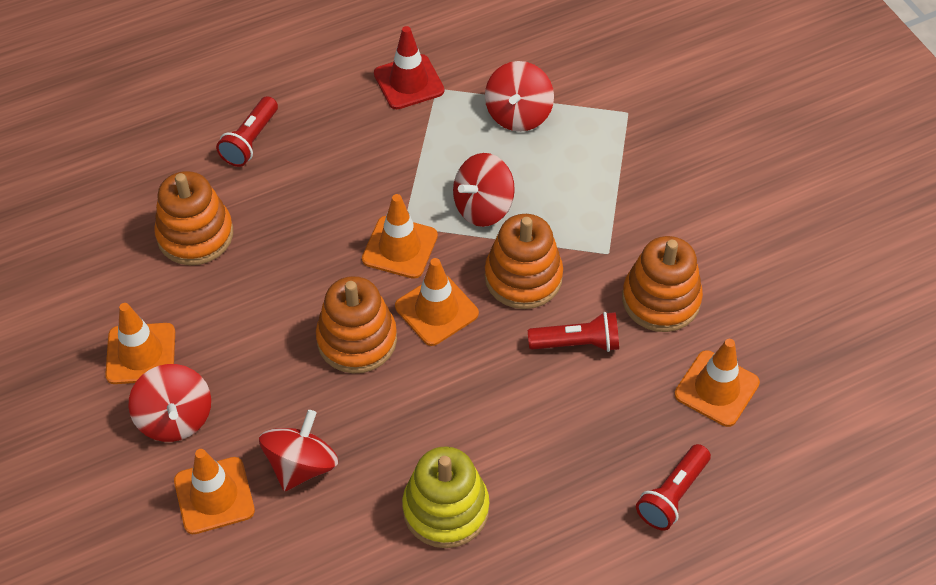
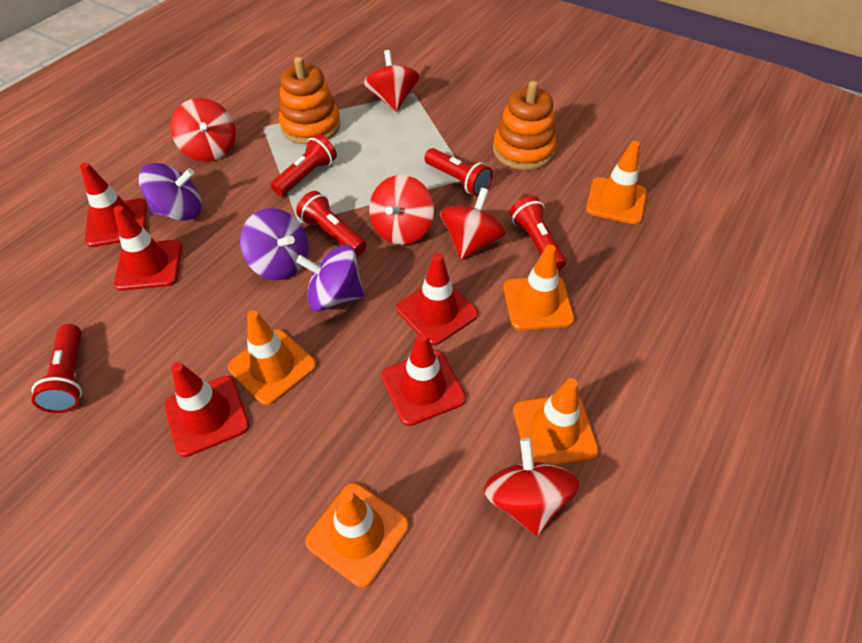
orange stacking toy: [154,171,233,265] [316,276,397,373] [485,214,563,309] [622,236,703,332] = 4 -> [279,57,340,144] [493,81,557,170] = 2
purple spinning top: none = 0 -> [139,163,202,221] [240,208,308,280] [296,245,365,311] = 3
red flashlight: [216,96,278,167] [528,312,619,352] [636,444,711,531] = 3 -> [31,324,82,413] [271,134,337,196] [296,191,367,256] [424,148,493,196] [510,196,566,270] = 5
red spinning top: [129,364,211,442] [259,410,338,491] [453,153,515,227] [485,61,554,132] = 4 -> [170,98,236,162] [364,50,419,112] [369,175,434,245] [440,188,507,260] [484,438,579,536] = 5
red traffic cone: [374,26,444,109] = 1 -> [80,163,147,247] [113,206,182,291] [165,362,249,457] [381,333,466,426] [396,253,478,345] = 5
yellow stacking toy: [402,446,489,548] = 1 -> none = 0

